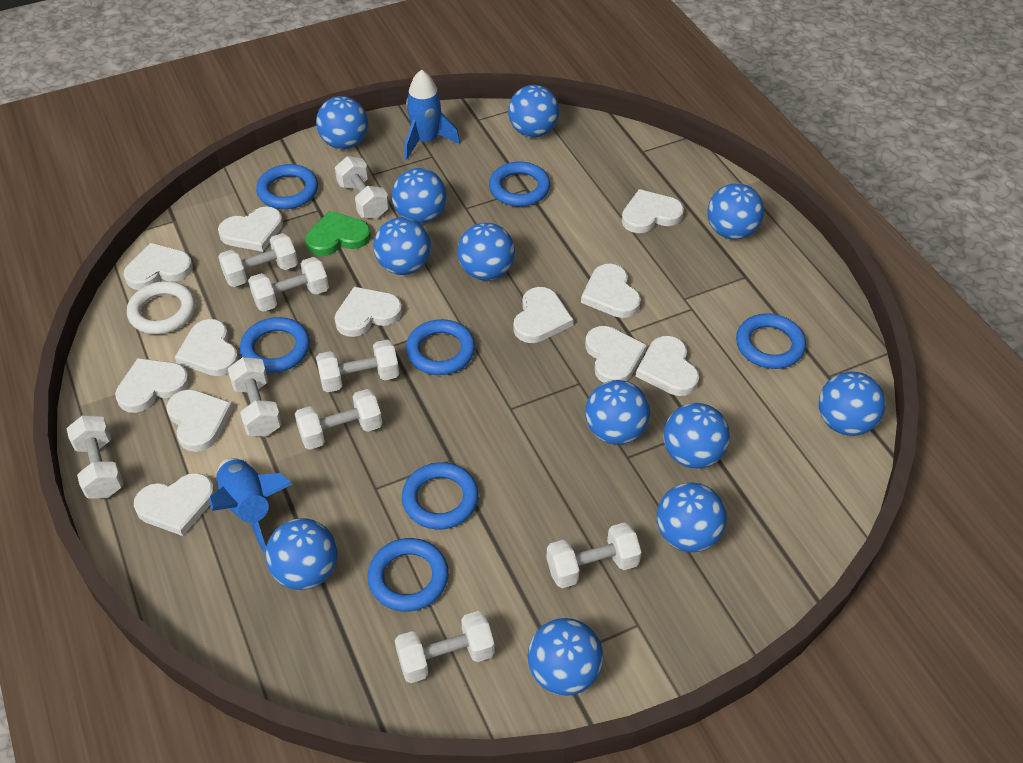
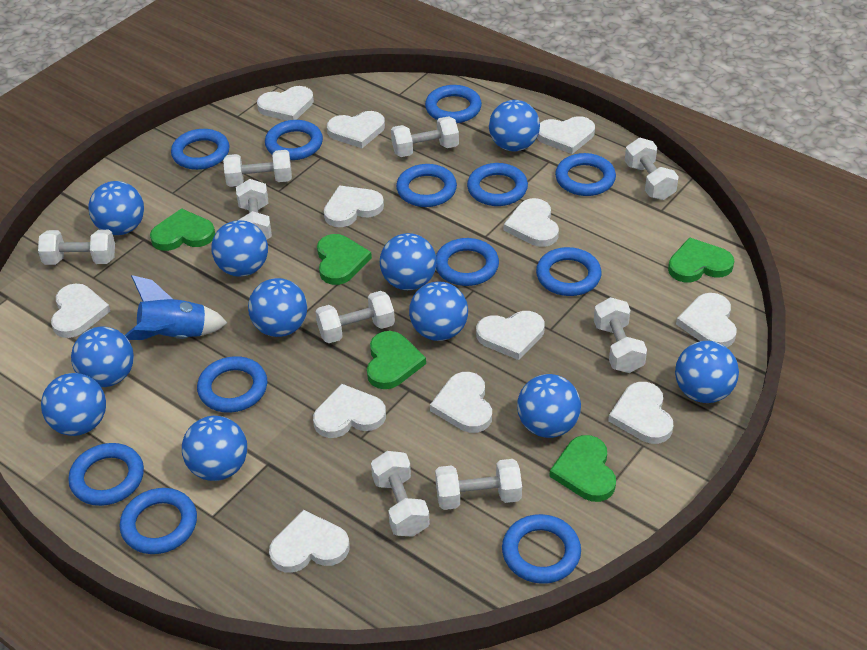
blue ball: [265,518,338,590] [316,96,368,149] [373,217,431,275] [392,168,447,224] [457,223,515,281] [508,85,559,137] [528,618,603,696] [585,380,650,445] [657,483,727,552] [663,403,730,469] [707,183,764,240] [819,372,885,436] = 12 -> [41,373,106,436] [71,327,134,387] [88,181,144,235] [182,416,247,481] [211,220,268,277] [248,278,307,337] [380,233,437,290] [409,281,468,341] [489,100,540,151] [517,374,581,438] [675,341,739,403] = 11
blue ring: [240,317,310,373] [256,164,318,209] [367,538,449,612] [402,462,479,529] [406,319,475,375] [489,161,550,207] [736,313,806,369] = 7 -> [68,443,144,506] [120,488,197,554] [171,129,230,170] [197,356,267,413] [265,120,323,160] [396,164,457,207] [425,85,482,123] [436,238,499,286] [467,163,528,206] [502,514,581,584] [536,247,602,296] [555,153,616,196] = 12
blue rocket: [209,458,292,553] [404,69,460,160] = 2 -> [125,275,227,340] = 1
green heart: [305,211,371,256] = 1 -> [150,208,215,251] [317,234,372,285] [367,331,426,389] [549,435,616,502] [668,237,734,282] = 5
white ring: [127,281,195,334] = 1 -> none = 0

